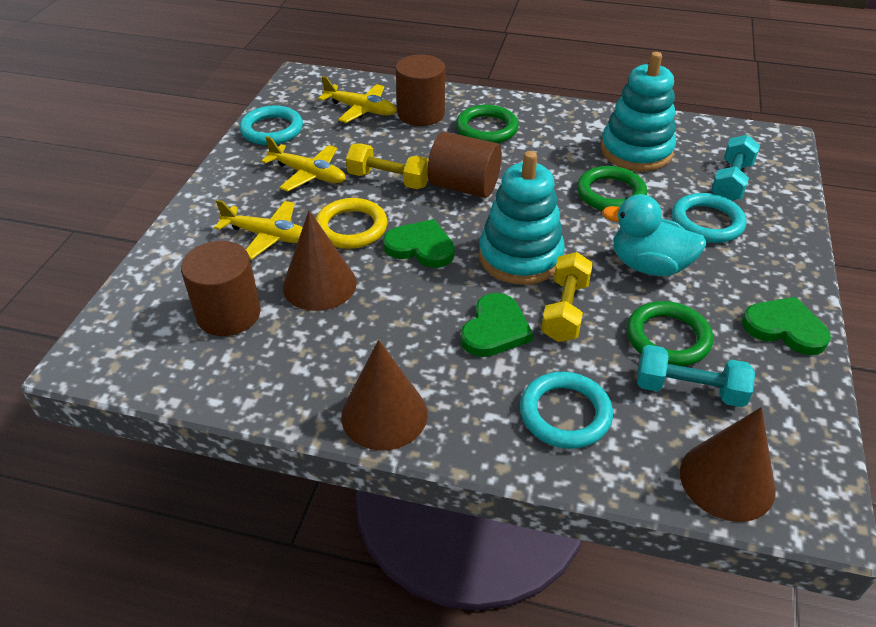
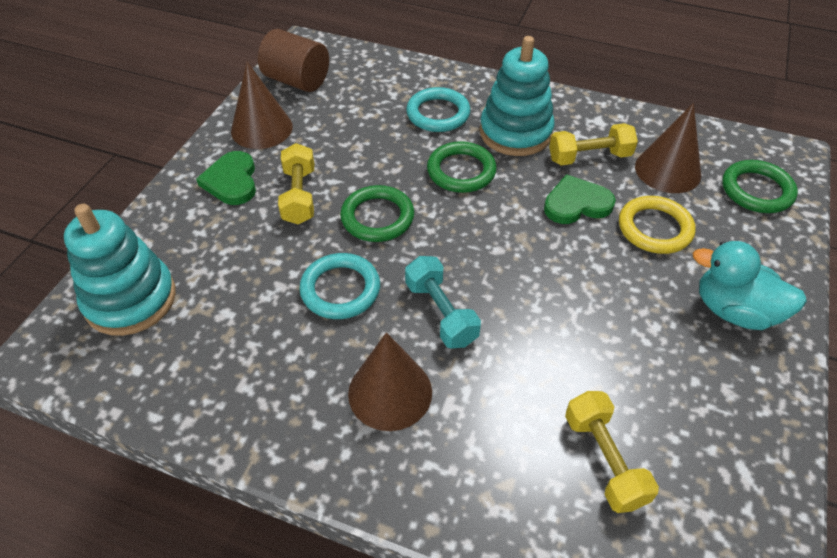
brown cylinder: [181,241,261,336] [396,54,445,126] [427,132,502,198] = 3 -> [258,29,329,92] = 1
green heart: [383,219,455,268] [461,293,533,357] [742,297,831,355] = 3 -> [196,151,256,205] [544,174,616,224] = 2
turquoise dumbbell: [637,345,755,407] [711,135,760,201] = 2 -> [405,256,481,349] = 1
turquoise ring: [239,106,303,145] [520,372,613,449] [672,193,746,243] = 3 -> [299,253,380,319] [406,87,471,132] = 2
yellow dumbbell: [346,143,429,189] [541,252,593,342] = 2 -> [278,143,314,225] [549,123,638,165] [565,391,659,513] = 3
yellow plane: [214,200,303,260] [261,136,346,192] [318,76,397,123] = 3 -> none = 0

